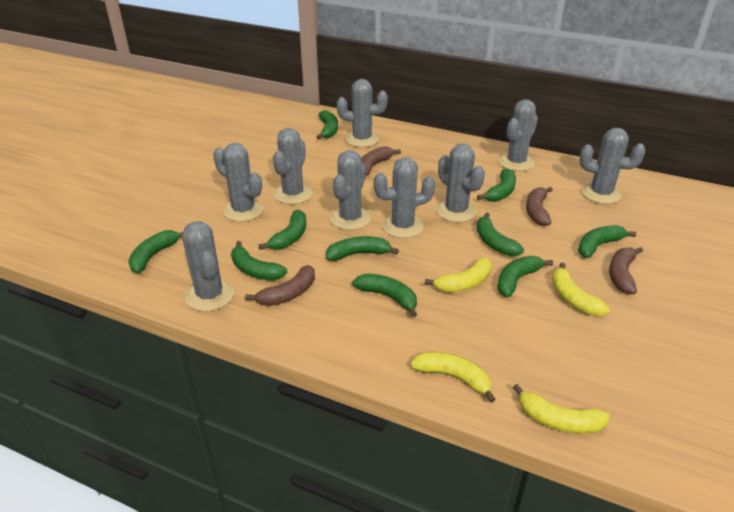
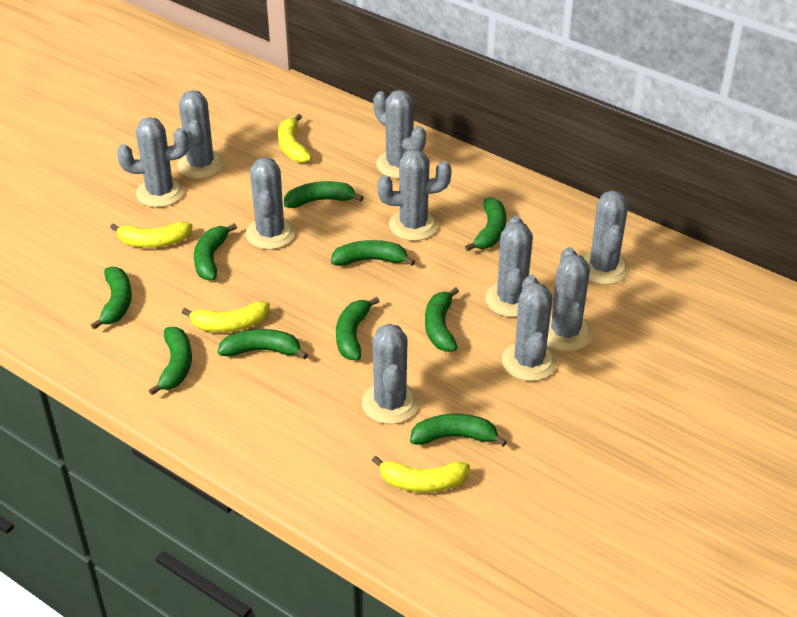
brown banana: [245,265,315,306] [361,146,401,176] [526,187,553,226] [609,247,643,294] = 4 -> none = 0
grey cactus: [183,221,234,312] [213,143,264,222] [273,128,313,204] [330,150,371,230] [337,79,388,147] [374,157,435,238] [436,143,485,222] [498,99,538,171] [579,128,646,204] = 9 -> [117,117,189,207] [177,90,225,179] [246,157,296,250] [362,324,419,424] [373,90,426,179] [377,149,452,241] [485,216,533,317] [502,275,557,381] [547,247,593,351] [582,190,630,285] = 10

